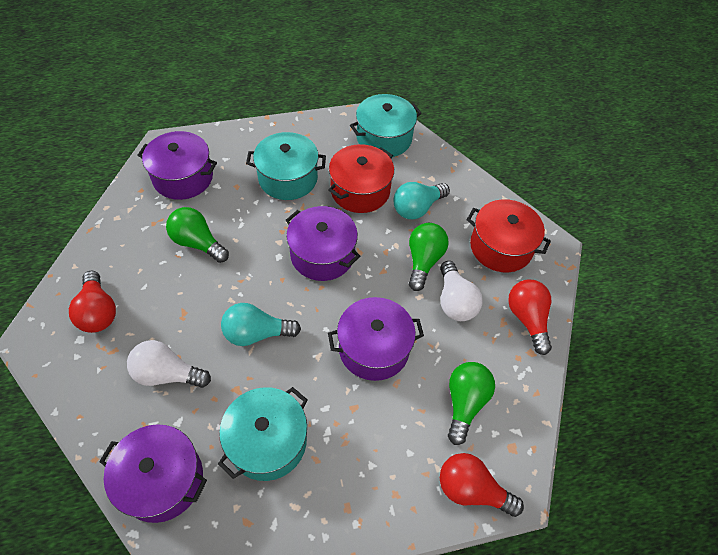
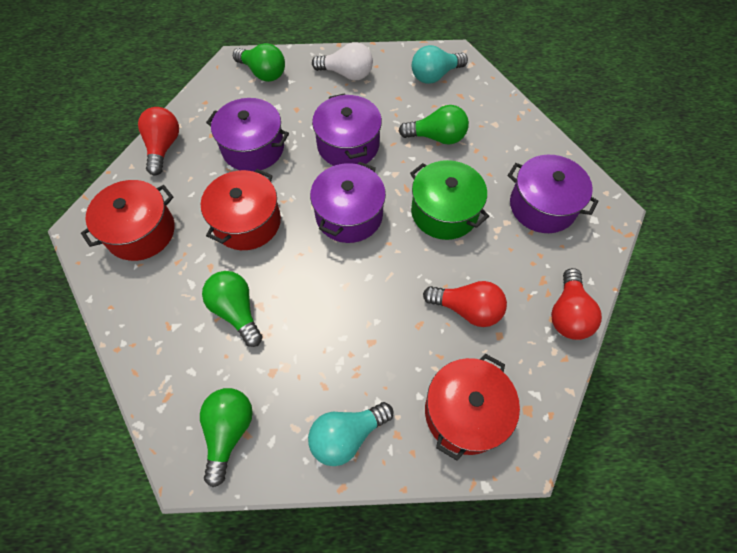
green light bulb: [166,207,229,263] [409,223,449,291] [448,362,495,445] = 3 -> [200,388,253,487] [202,271,263,347] [233,43,285,82] [399,105,469,145] = 4
green pot: none = 0 -> [410,160,489,240] = 1
red pot: [329,144,394,213] [467,199,551,272] = 2 -> [81,180,175,261] [201,169,281,250] [425,354,520,461] = 3
turquoise pot: [218,387,308,481] [246,132,326,200] [350,94,422,157] = 3 -> none = 0
white light bulb: [127,340,211,388] [440,261,483,321] = 2 -> [312,42,373,81] = 1

